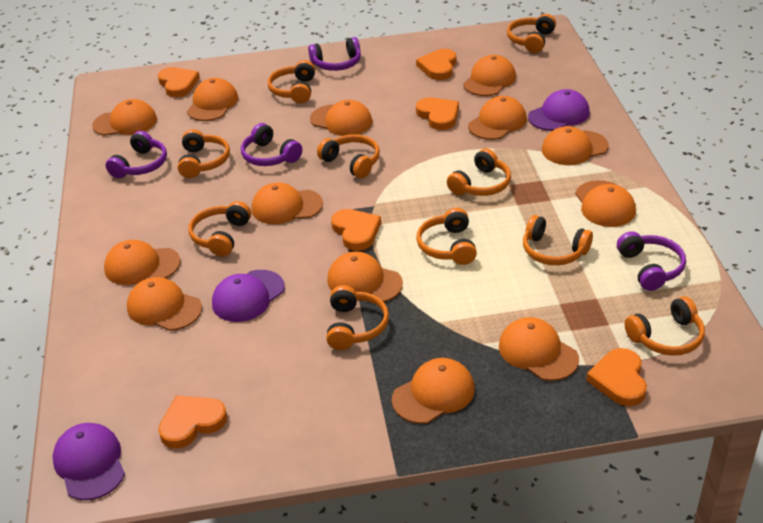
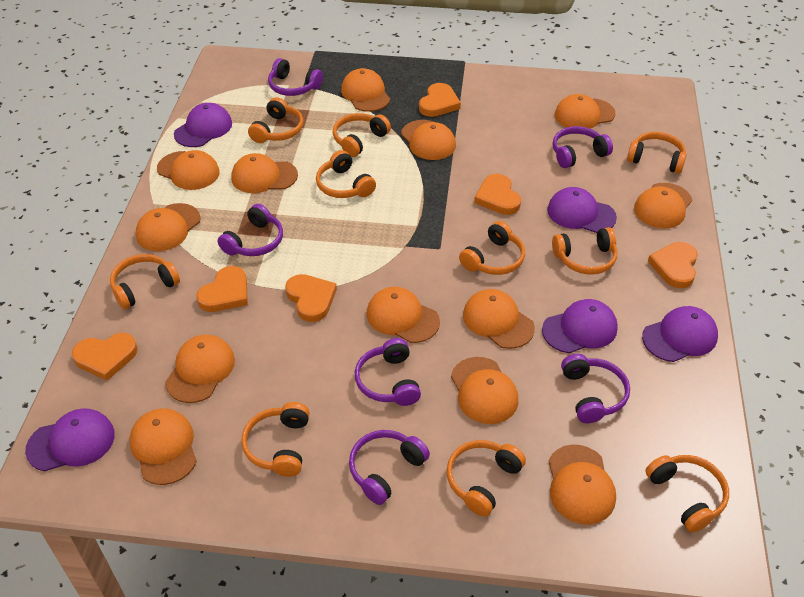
purple cap: [52,423,125,500] [212,270,285,322] [528,89,590,131] = 3 -> [25,408,115,471] [174,103,232,147] [542,299,618,353] [547,187,617,233] [642,306,718,362] = 5
purple headphones: [106,131,167,178] [241,123,302,166] [308,37,361,71] [617,231,686,291] = 4 -> [217,204,283,256] [268,58,323,96] [349,430,430,505] [355,338,421,406] [553,126,613,168] [561,354,630,423] = 6

